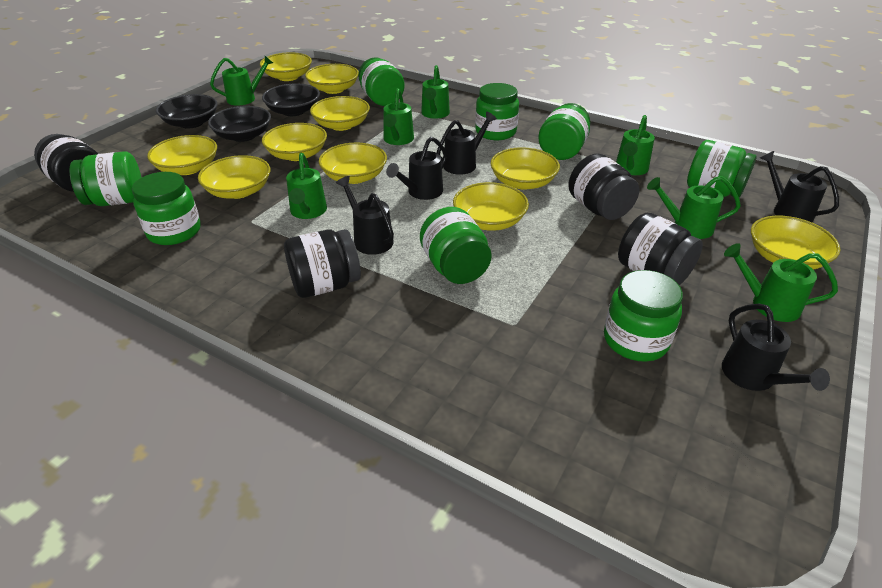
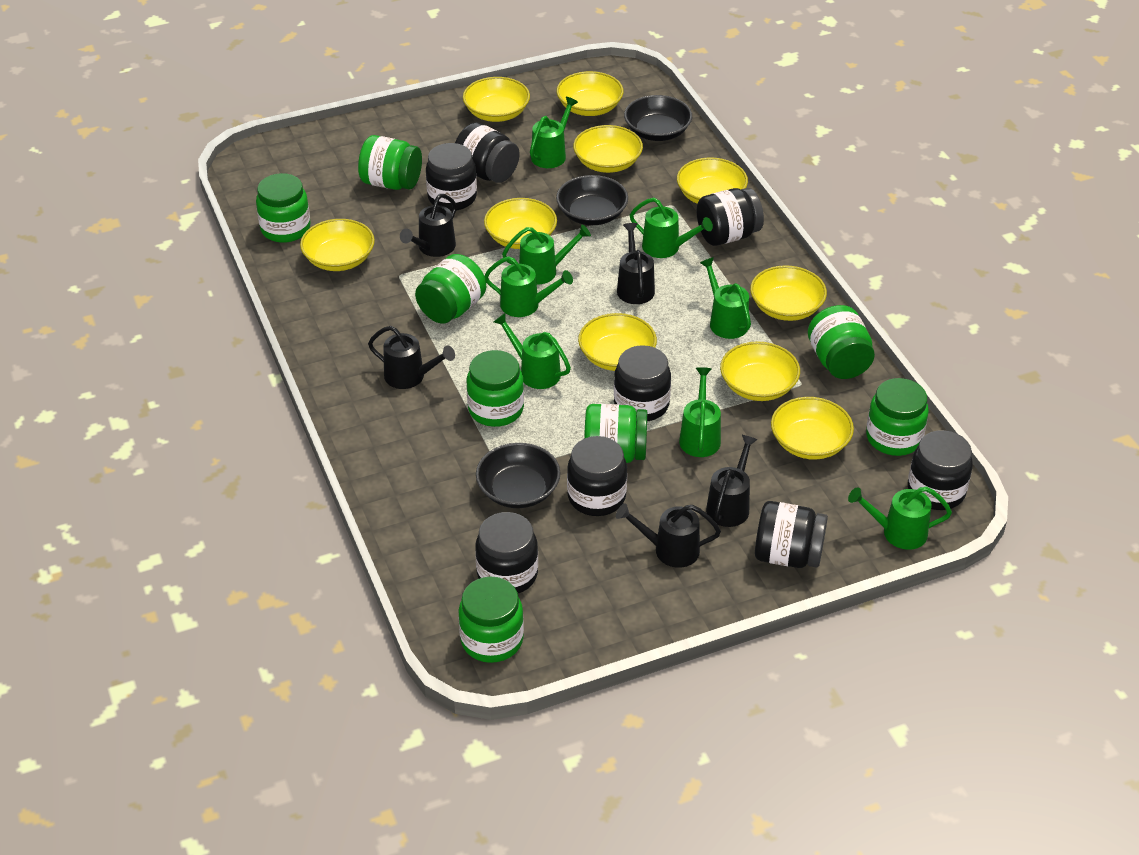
black jar: [34,134,98,192] [284,229,361,298] [568,154,639,220] [618,213,703,285] = 4 -> [426,143,477,211] [455,122,520,183] [475,512,538,593] [567,436,627,516] [614,345,671,421] [697,188,764,246] [755,501,828,568] [908,430,973,510] = 8
green watering can: [210,56,273,106] [286,153,327,219] [383,88,414,145] [421,65,450,119] [616,115,655,175] [647,176,741,239] [724,243,838,322] = 7 -> [484,256,573,317] [494,313,571,389] [502,224,591,285] [530,97,578,168] [630,198,713,258] [679,367,721,457] [700,257,751,339] [848,487,952,550] = 8

